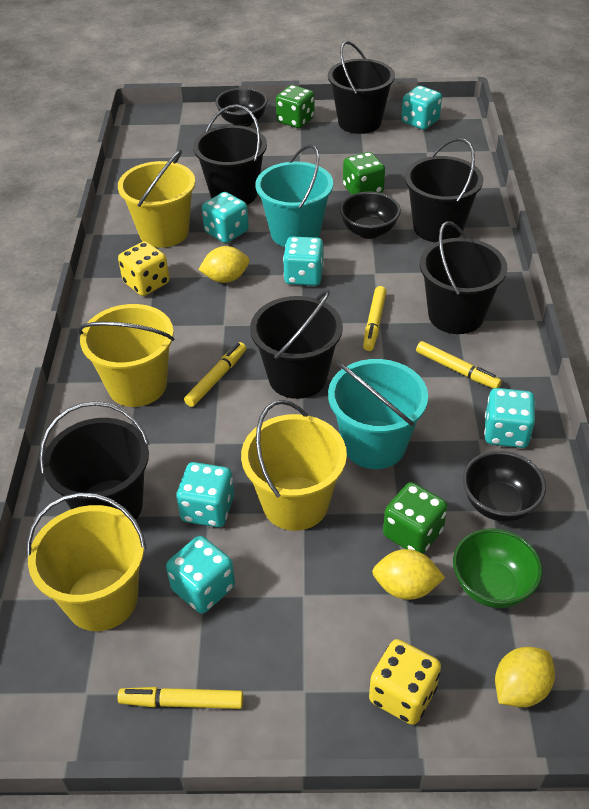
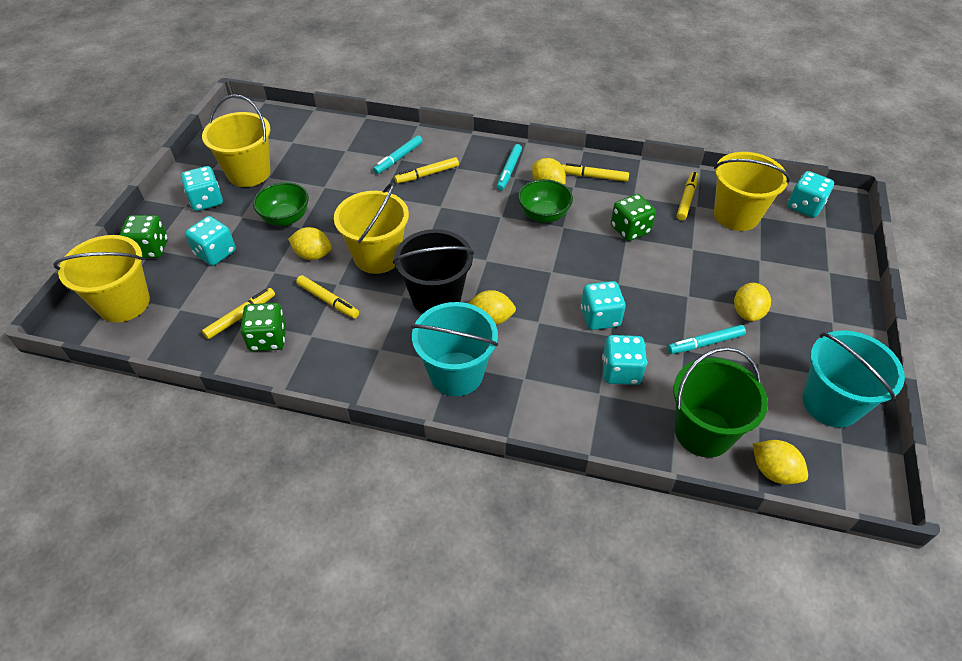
black bowl: [216,88,267,127] [340,192,401,239] [463,451,546,522] = 3 -> none = 0
black bucket: [39,401,150,519] [193,104,267,205] [250,290,343,399] [328,41,395,134] [405,138,483,242] [420,221,507,334] = 6 -> [393,229,474,313] = 1
green bowl: [453,528,543,608] = 1 -> [253,182,309,226] [518,179,573,223] = 2
green bucket: none = 0 -> [674,347,768,458] = 1
turquoise dice: [166,536,235,614] [176,462,234,527] [202,192,249,243] [283,236,324,286] [401,86,442,130] [484,388,535,448] = 6 -> [181,166,223,211] [185,216,236,266] [581,281,626,330] [602,335,647,385] [788,171,834,218] = 5
turquoise marker: none = 0 -> [373,135,423,174] [496,144,522,191] [667,325,746,354] = 3
yellow dice: [118,241,169,296] [369,639,441,725] = 2 -> none = 0
yellow lemon: [198,246,249,283] [372,549,445,600] [495,647,555,707] = 3 -> [288,227,332,260] [468,290,516,325] [532,158,565,185] [734,283,771,321] [752,440,808,484] = 5
yellow marker: [118,687,243,709] [184,342,246,407] [363,286,387,351] [416,341,502,389] = 4 -> [202,288,275,339] [296,275,359,319] [394,157,459,183] [562,163,629,182] [677,172,698,221] = 5

